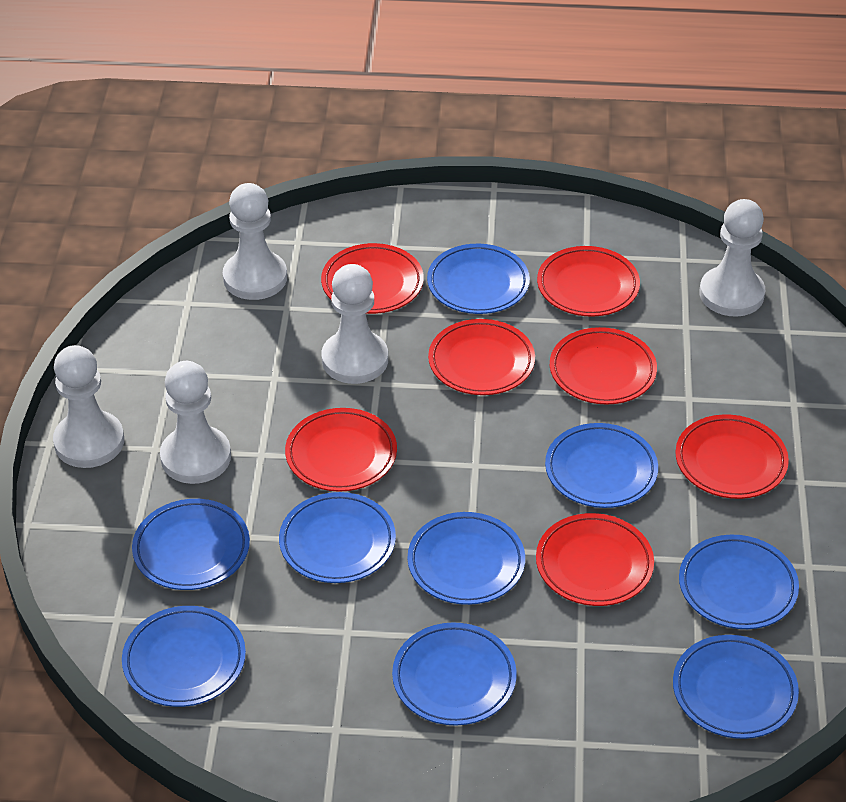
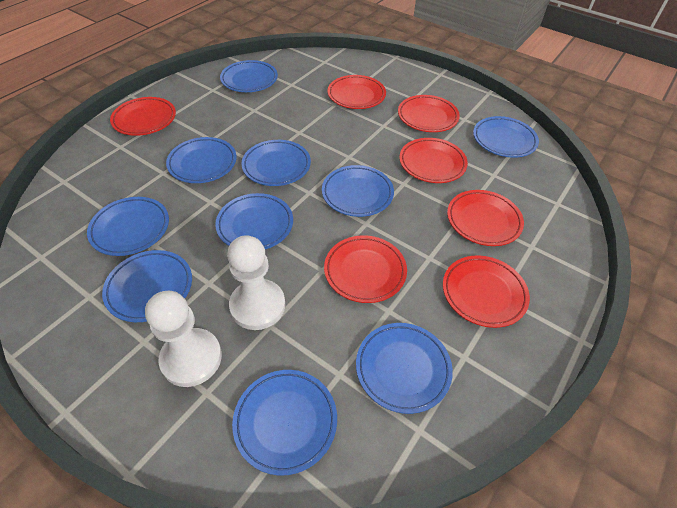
blue plate: [122,606,246,707] [132,499,250,590] [279,492,396,583] [392,622,517,725] [407,512,525,605] [427,244,530,314] [545,423,658,508] [673,635,799,739] [679,535,799,629] = 9 -> [87,197,169,256] [102,250,192,322] [166,137,237,183] [215,193,293,249] [220,60,278,92] [232,370,337,476] [241,140,311,186] [322,165,394,217] [356,323,453,414] [473,116,539,158] = 10
white pawn: [53,345,124,468] [160,361,231,484] [223,183,287,300] [321,264,388,384] [699,199,765,317] = 5 -> [145,291,222,387] [227,235,285,330] = 2

